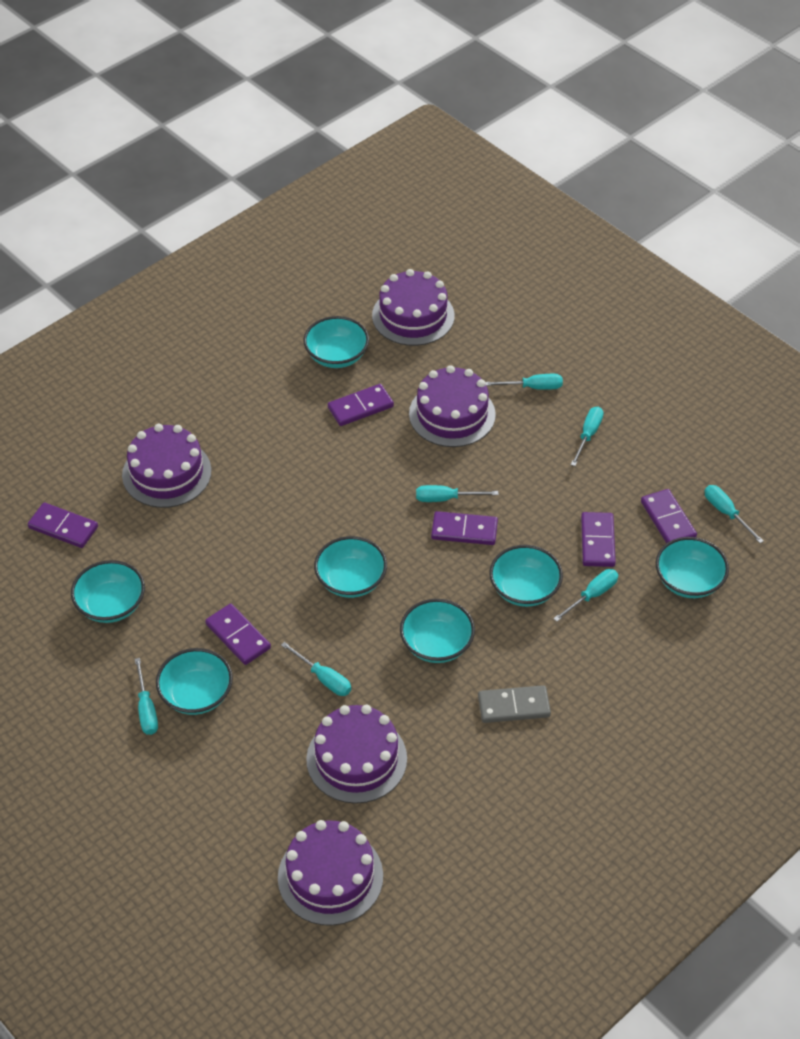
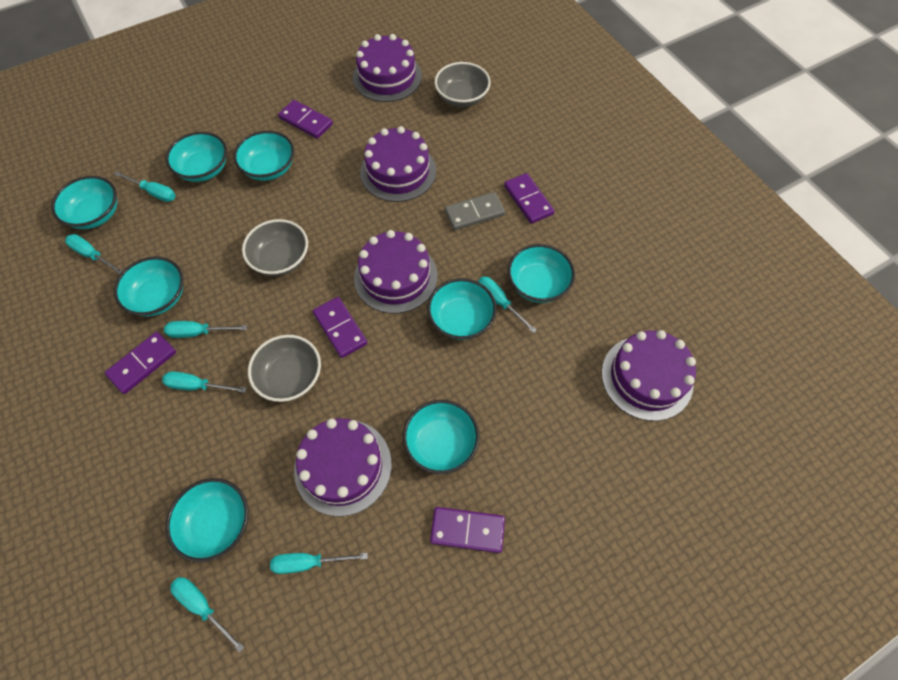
grey bowl: none = 0 -> [242,219,308,276] [248,335,321,402] [434,62,491,107] = 3
purple domino: [28,502,98,548] [205,604,271,665] [328,384,394,426] [431,511,498,545] [581,512,616,567] [641,489,697,543] = 6 -> [105,332,176,394] [278,100,333,139] [313,297,367,358] [430,507,505,553] [504,173,554,224] = 5
turquoise bowl: [71,560,145,623] [156,648,233,715] [303,316,369,368] [314,536,387,598] [400,599,475,663] [489,545,563,607] [656,537,729,598] = 7 -> [51,176,117,229] [114,257,184,316] [165,478,249,562] [166,132,227,182] [233,131,294,181] [403,400,479,474] [427,278,497,340] [508,244,575,303] = 8

